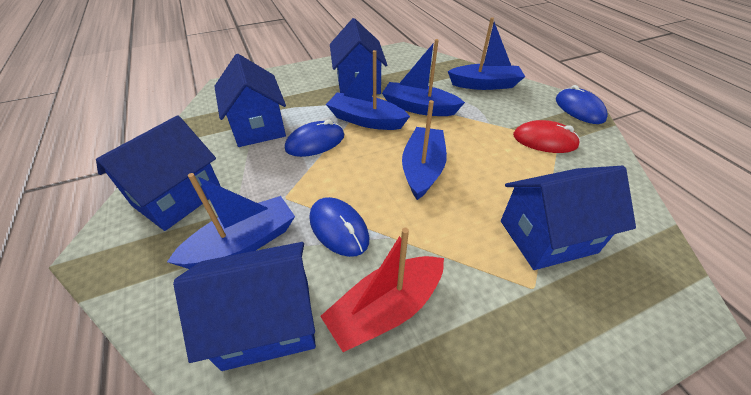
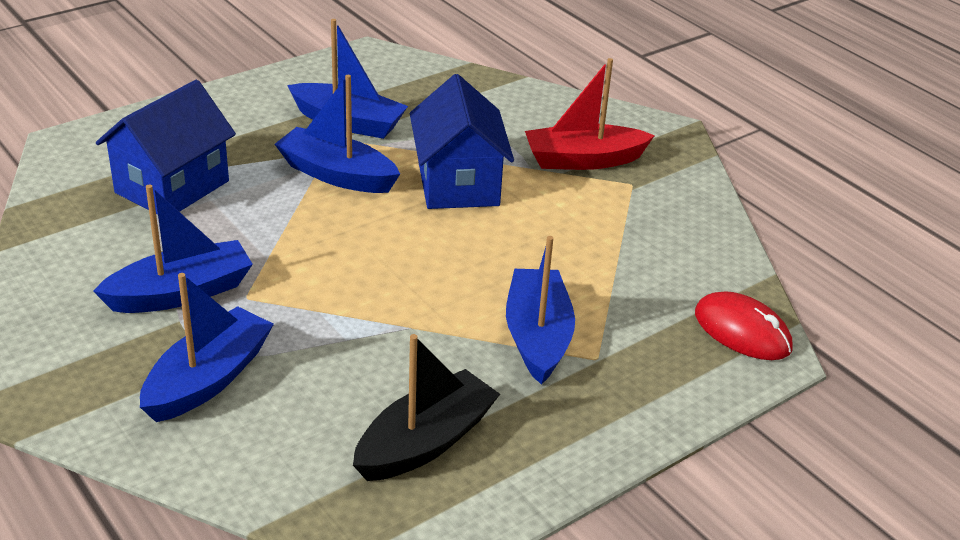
black boat: none = 0 -> [353,334,500,481] = 1
blue house: [96,115,221,231] [173,242,316,371] [214,54,286,147] [330,18,387,95] [501,166,636,270] = 5 -> [96,80,236,215] [410,74,514,209] = 2
blue mouse: [285,120,344,157] [309,197,369,257] [556,85,608,124] = 3 -> none = 0

